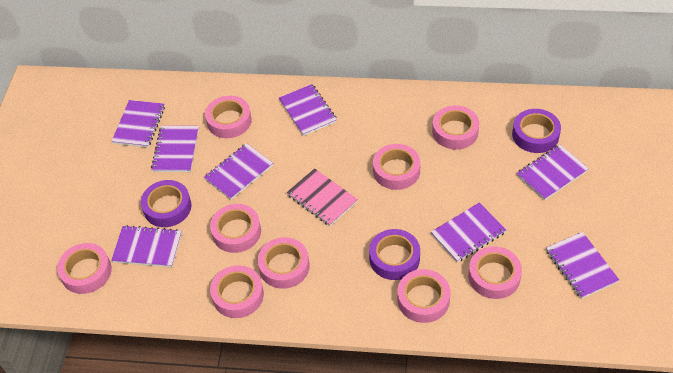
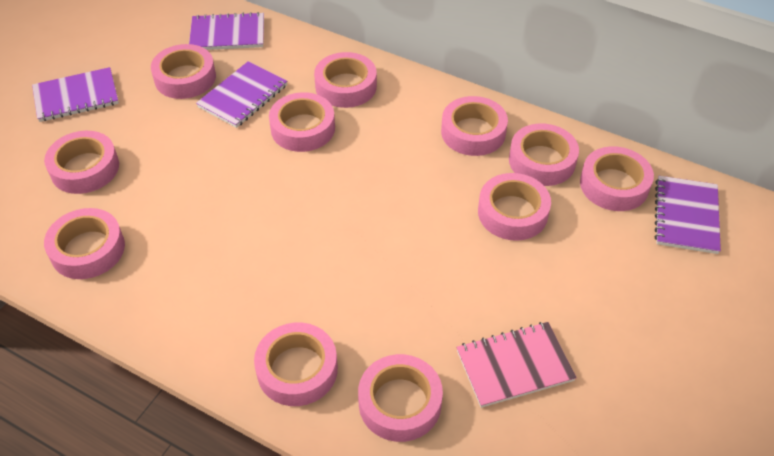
pink tape: [57,243,112,294] [205,96,252,138] [210,204,261,253] [210,265,264,318] [258,237,310,289] [373,144,421,190] [397,269,450,323] [432,105,479,149] [468,246,522,299] = 9 -> [44,131,119,194] [44,208,125,279] [151,44,216,99] [254,323,338,406] [269,92,335,152] [314,52,377,108] [358,354,443,442] [441,96,508,156] [478,173,551,241] [509,124,579,186] [580,146,654,211] = 11
purple notebook: [111,100,165,148] [111,225,182,267] [151,126,199,172] [204,143,273,200] [279,84,337,136] [431,202,506,262] [517,145,589,200] [546,232,619,299] = 8 -> [32,67,119,122] [189,12,264,50] [196,61,287,128] [654,176,721,254] = 4
purple tape: [141,180,191,227] [369,229,420,280] [512,109,561,153] = 3 -> none = 0

